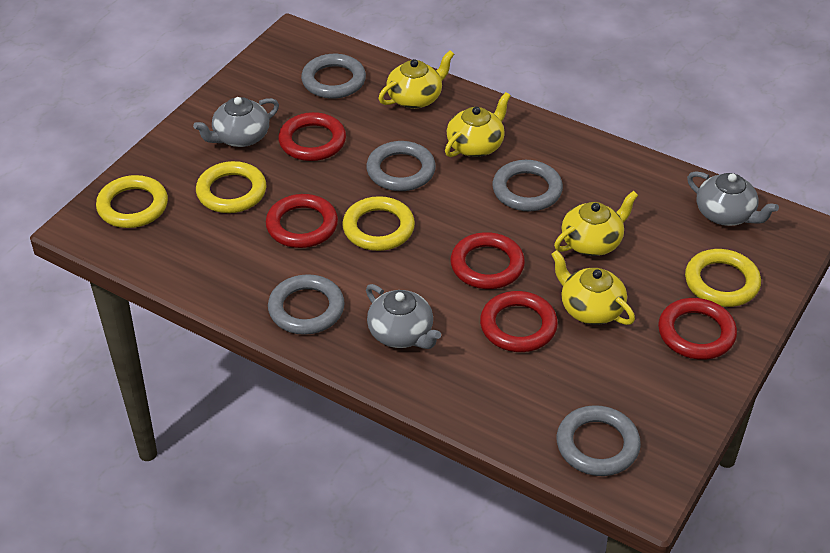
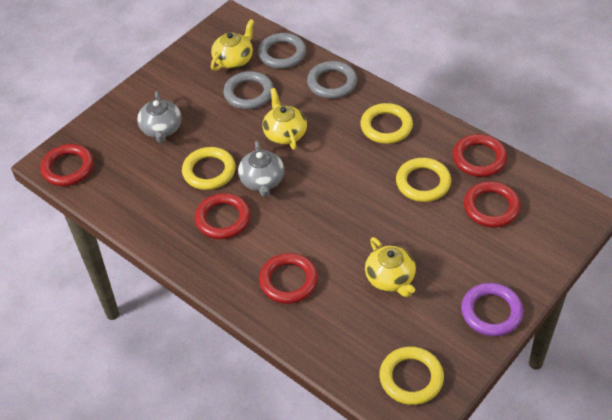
grey ring: [268,274,345,335] [301,54,366,99] [366,141,436,191] [492,160,563,211] [557,405,641,476] = 5 -> [224,71,274,109] [258,33,306,69] [307,61,357,99] = 3
grey teapot: [193,97,279,147] [366,284,441,349] [687,171,779,226] = 3 -> [137,91,182,143] [238,141,284,197] = 2
purple ring: none = 0 -> [461,283,523,336] = 1
yellow teapot: [379,50,454,109] [445,92,511,157] [551,250,635,325] [554,191,638,256] = 4 -> [211,19,254,71] [262,88,307,150] [365,237,416,297] = 3

